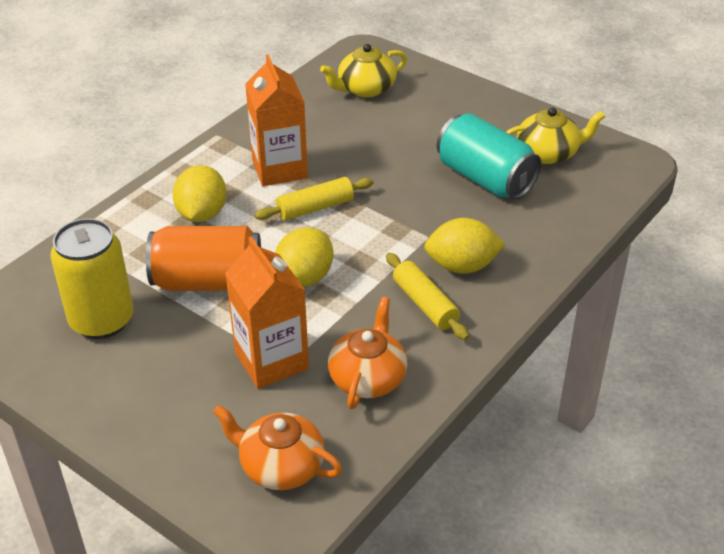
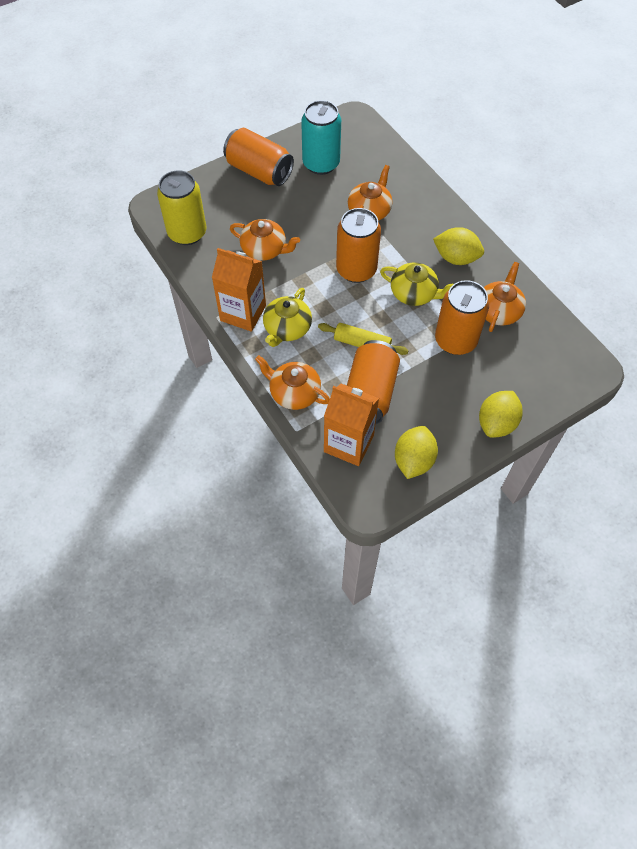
orange can: [146,226,261,291] = 1 -> [223,128,294,186] [336,208,381,283] [347,340,400,424] [435,280,489,355] = 4
orange teapot: [213,405,342,490] [328,297,407,409] = 2 -> [230,219,300,261] [255,355,330,410] [348,165,392,221] [484,262,526,332] = 4
yellow rolling pin: [255,177,374,220] [386,253,469,340] = 2 -> [318,323,409,355] = 1

